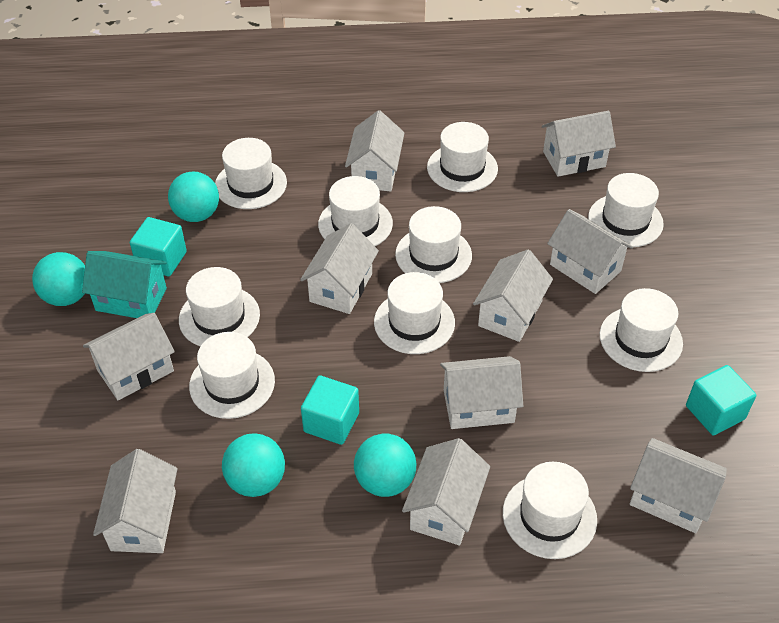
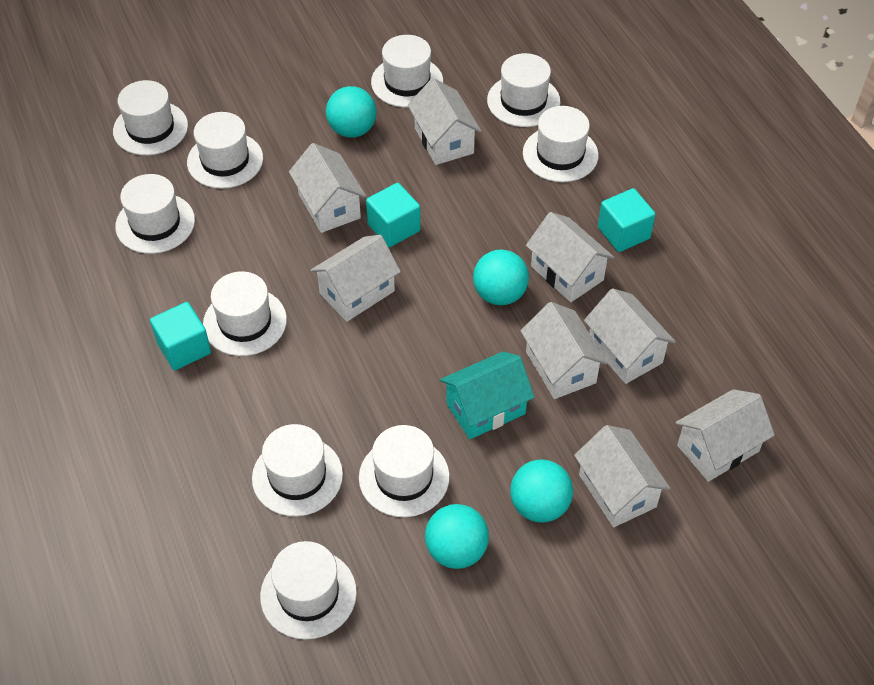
white house: [83,313,175,400] [93,449,178,553] [300,223,379,314] [345,110,405,191] [402,438,490,545] [440,356,523,429] [473,250,553,342] [542,111,616,177] [547,209,633,294] [630,438,727,533] = 10 -> [289,143,366,233] [310,235,401,322] [408,78,482,165] [520,302,608,399] [526,212,615,302] [574,425,671,527] [584,288,676,384] [675,389,775,482] = 8

